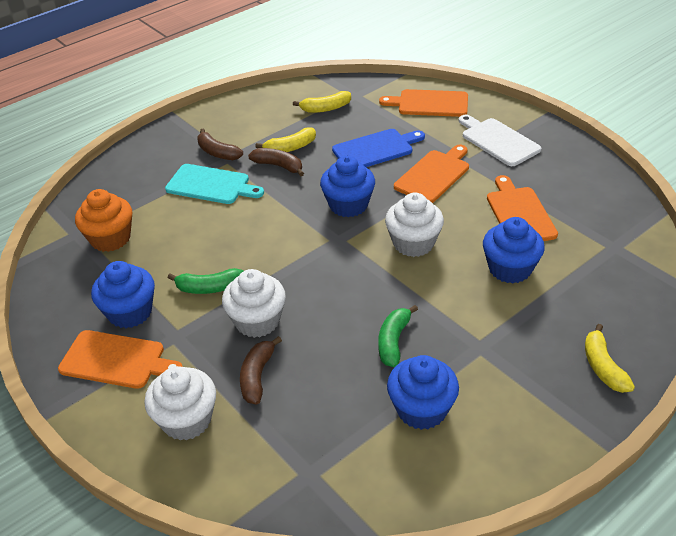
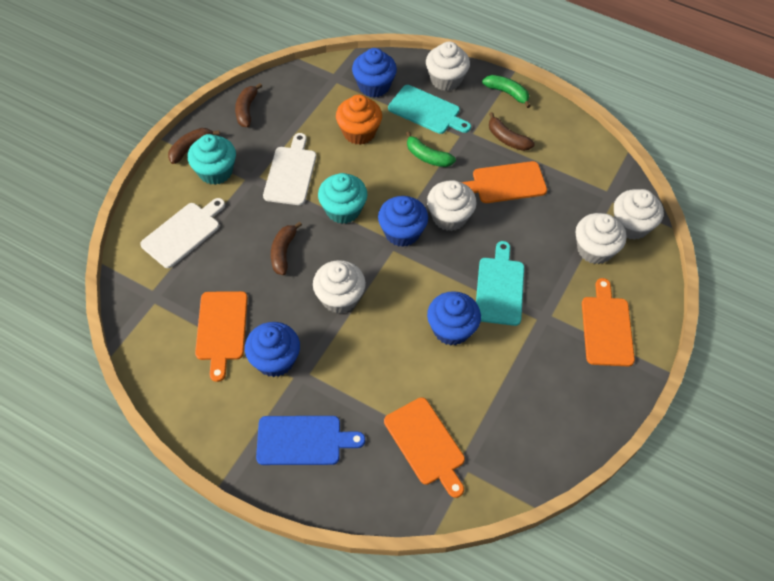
brown banana: [197,129,243,160] [240,336,282,405] [248,148,304,176] = 3 -> [168,128,220,164] [235,83,262,127] [271,221,302,275] [489,112,535,151] = 4
turquoise cupcake: none = 0 -> [188,134,236,185] [318,173,367,224] = 2
turquoise cutting board: [165,164,264,204] = 1 -> [388,85,471,134] [476,241,524,326] = 2
white cupcake: [144,366,216,440] [222,269,286,338] [385,192,444,257] = 3 -> [313,260,366,314] [426,41,470,91] [427,180,477,231] [576,213,626,264] [614,189,664,240] = 5
white cutting board: [459,115,541,166] = 1 -> [140,198,225,268] [263,133,316,205] = 2
yellow banana: [255,127,316,152] [293,91,351,113] [585,324,635,393] = 3 -> none = 0

